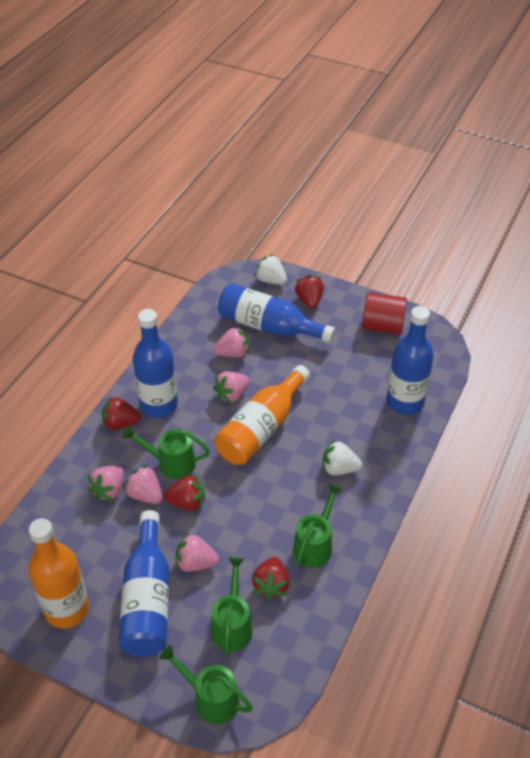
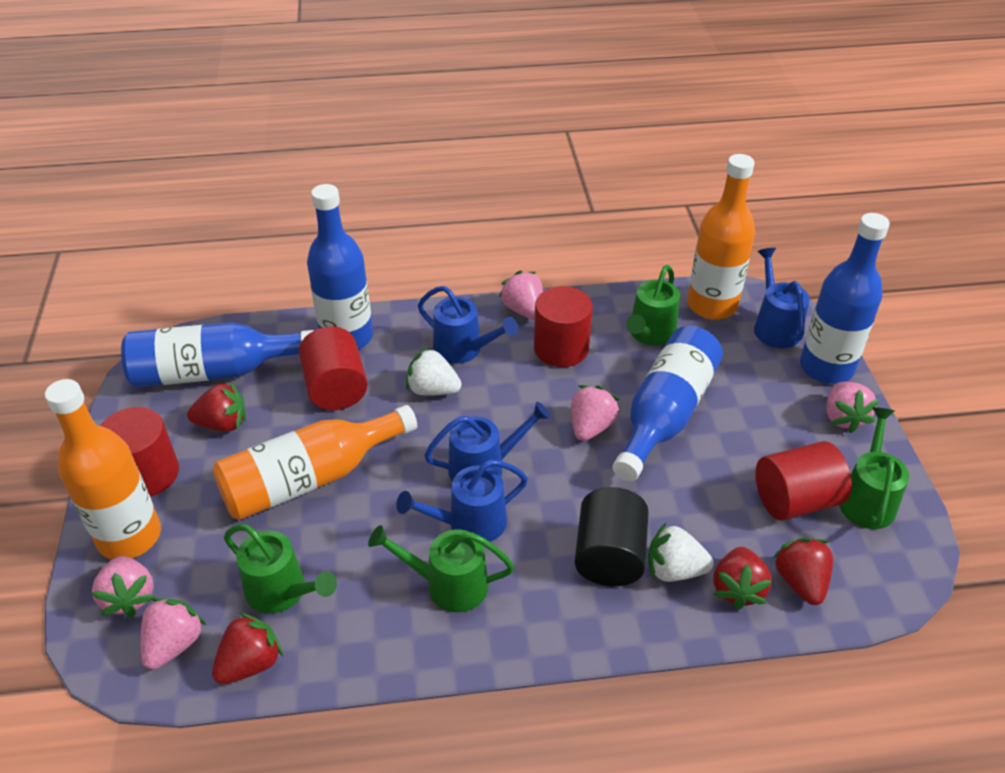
black cylinder: none = 0 -> [575,487,649,586] = 1
blue watering can: none = 0 -> [396,459,528,542] [418,286,518,364] [424,402,551,482] [754,248,810,348] = 4
orange bottle: [28,518,89,628] [215,365,310,465] = 2 -> [45,379,161,559] [212,405,417,520] [687,154,755,320] = 3
red cylinder: [362,292,407,335] = 1 -> [100,407,179,497] [299,327,368,410] [534,286,593,367] [755,441,852,520] = 4

